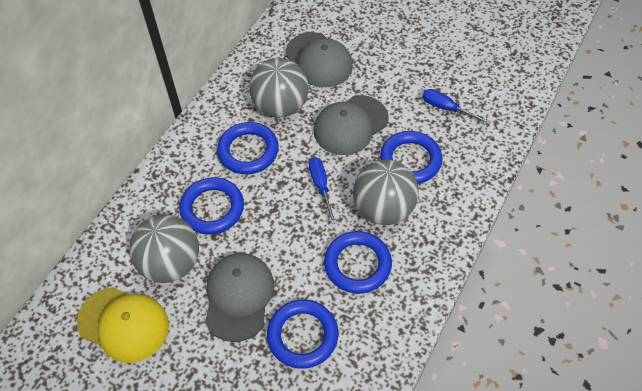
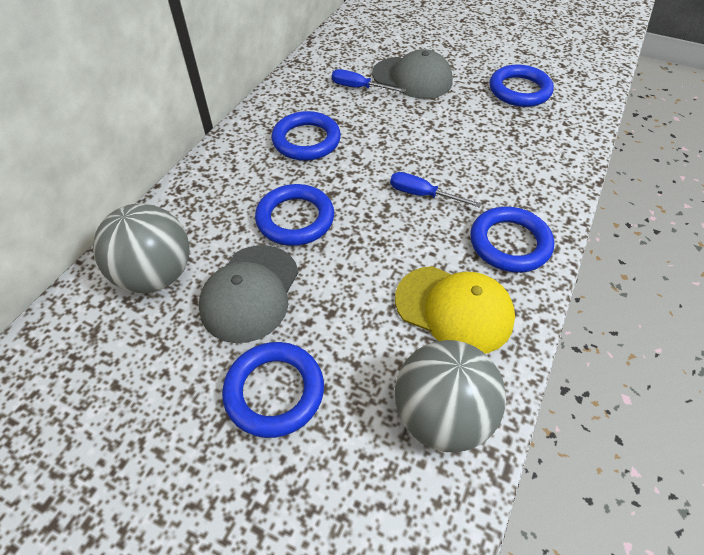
grey ball: [129,215,199,283] [249,58,309,118] [353,159,419,225] = 3 -> [93,204,189,293] [395,340,506,453] = 2
grey cap: [205,253,274,342] [285,32,353,87] [314,95,389,155] = 3 -> [199,245,299,343] [372,49,453,99] = 2

